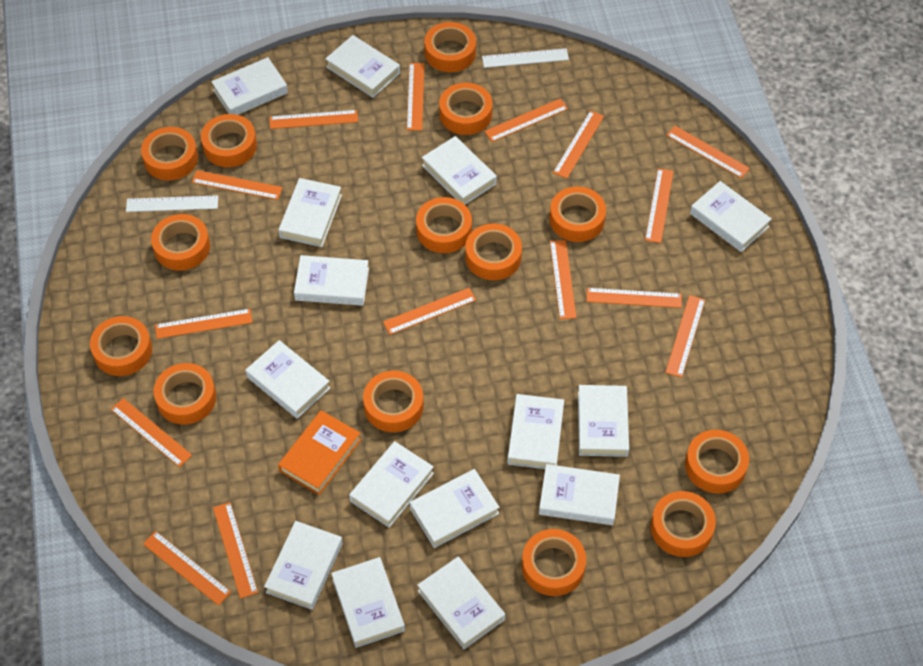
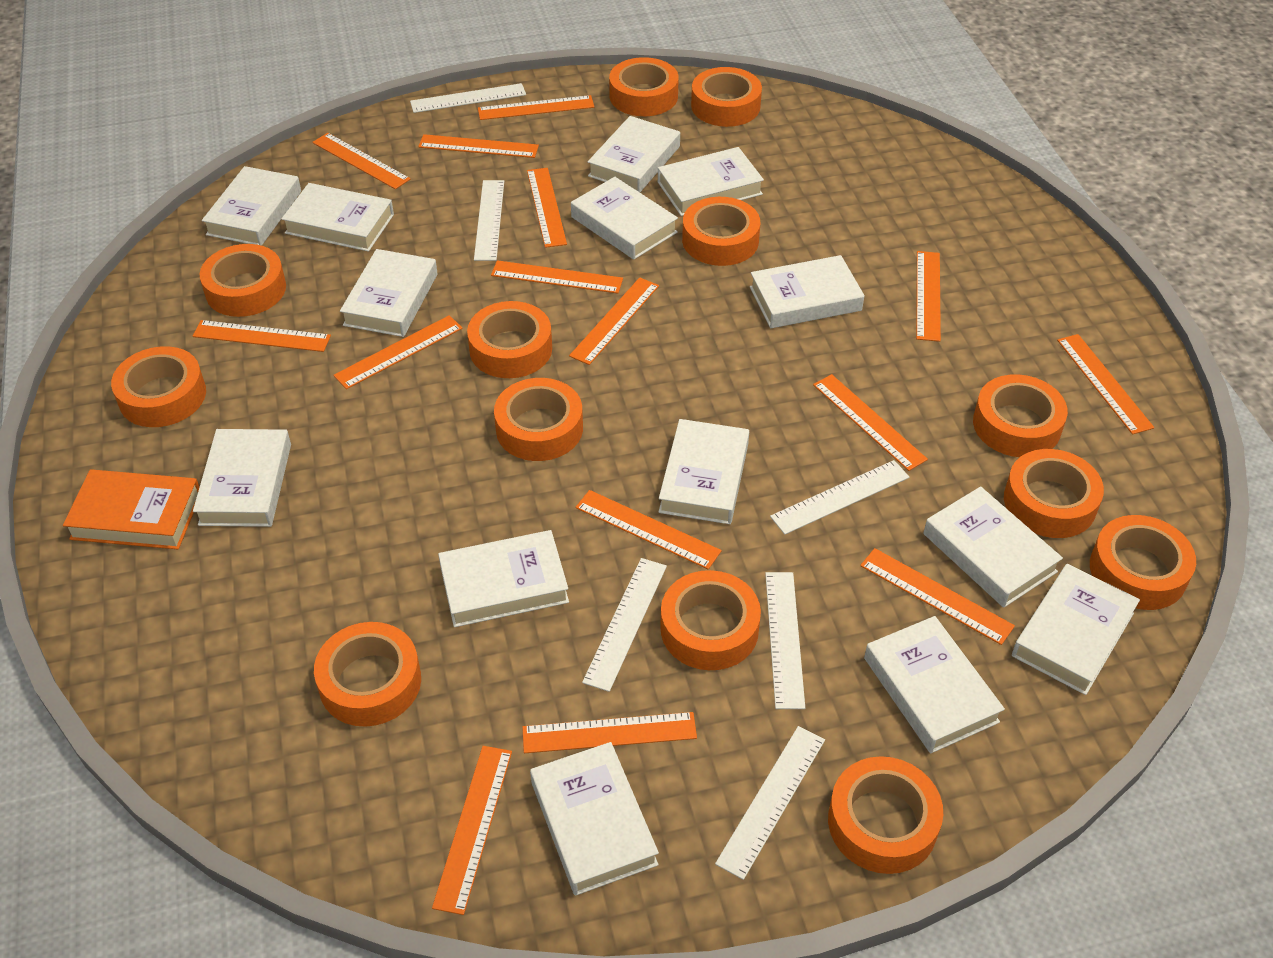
orange tape: [90,316,152,376] [141,127,198,180] [151,214,210,270] [154,363,216,425] [201,114,257,167] [363,371,424,432] [416,197,472,253] [424,22,476,72] [439,83,492,135] [465,223,522,280] [522,529,586,596] [550,186,606,242] [651,491,716,557] [685,430,749,493] = 14 -> [111,346,206,427] [199,244,286,317] [314,622,421,727] [467,301,552,378] [494,378,583,461] [609,57,679,116] [660,570,761,670] [682,197,760,266] [691,67,762,127] [828,756,943,874] [973,374,1068,457] [1004,449,1104,538] [1090,515,1196,610] = 13
white book: [211,57,288,115] [246,340,330,419] [264,521,343,610] [278,178,342,247] [294,255,369,306] [325,35,400,98] [331,557,405,648] [349,441,434,528] [410,469,500,548] [417,557,505,649] [422,136,497,205] [507,394,564,469] [539,464,620,525] [578,385,629,457] [690,181,772,252] = 15 -> [193,429,291,527] [202,166,301,246] [281,183,394,252] [340,249,438,337] [438,530,569,627] [530,742,659,896] [571,177,678,260] [588,116,680,192] [658,147,764,216] [658,419,749,524] [750,255,864,328] [864,616,1005,753] [923,486,1063,608] [1012,564,1140,695] = 14
white ruler: [126,195,218,212] [482,48,569,68] = 2 -> [410,83,526,113] [474,180,504,261] [582,558,667,692] [715,726,825,880] [765,572,805,709] [770,460,909,535] = 6

